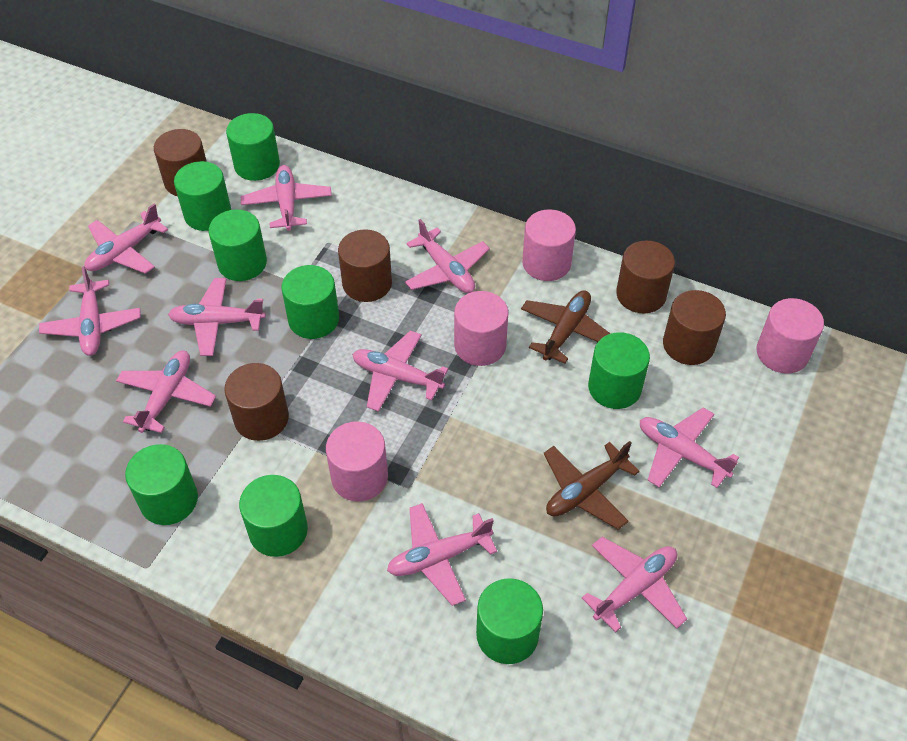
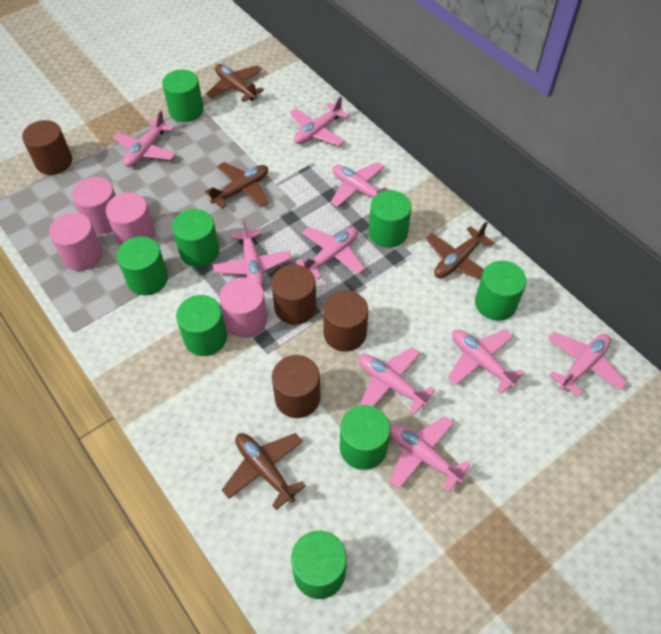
brown cylinder: [154,129,207,196] [224,363,289,441] [338,229,392,302] [616,241,675,314] [663,290,726,365] = 5 -> [22,120,72,175] [271,264,316,325] [272,355,320,418] [323,291,368,351] = 4
brown plane: [521,290,610,364] [544,441,640,530] = 2 -> [205,162,268,209] [206,64,264,102] [222,433,306,510] [425,222,494,280] = 4
pink plane: [39,266,141,356] [84,204,168,274] [116,351,216,433] [168,278,266,356] [241,165,332,231] [352,331,448,412] [387,503,497,606] [405,219,490,293] [582,537,687,633] [640,407,739,488] = 10 -> [113,110,176,167] [213,219,292,287] [290,96,349,146] [295,227,365,280] [331,162,392,207] [359,347,435,415] [390,416,470,493] [448,329,524,394] [548,332,627,397] = 9

